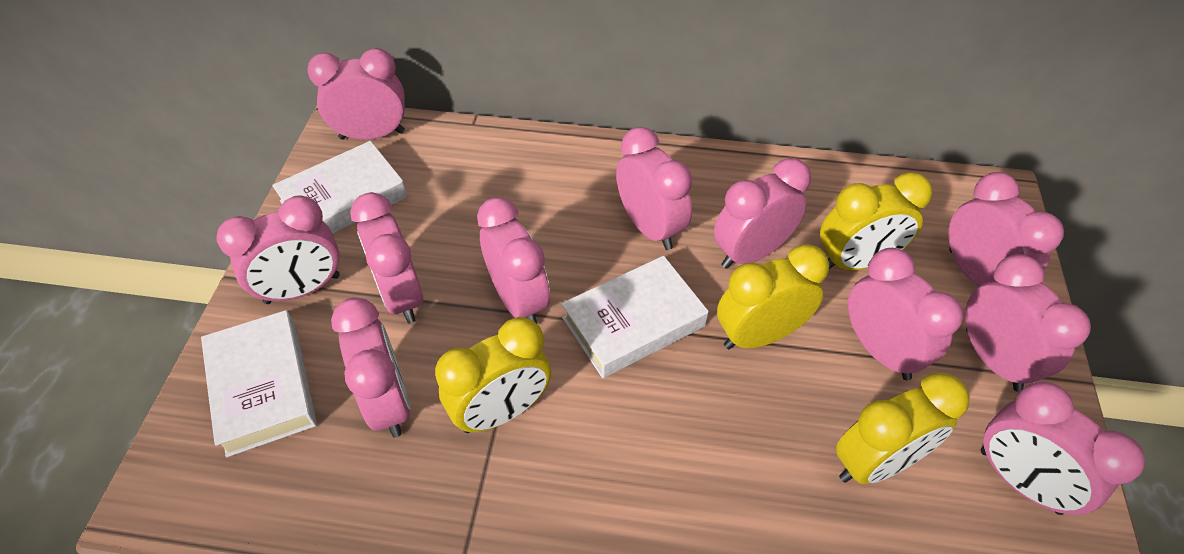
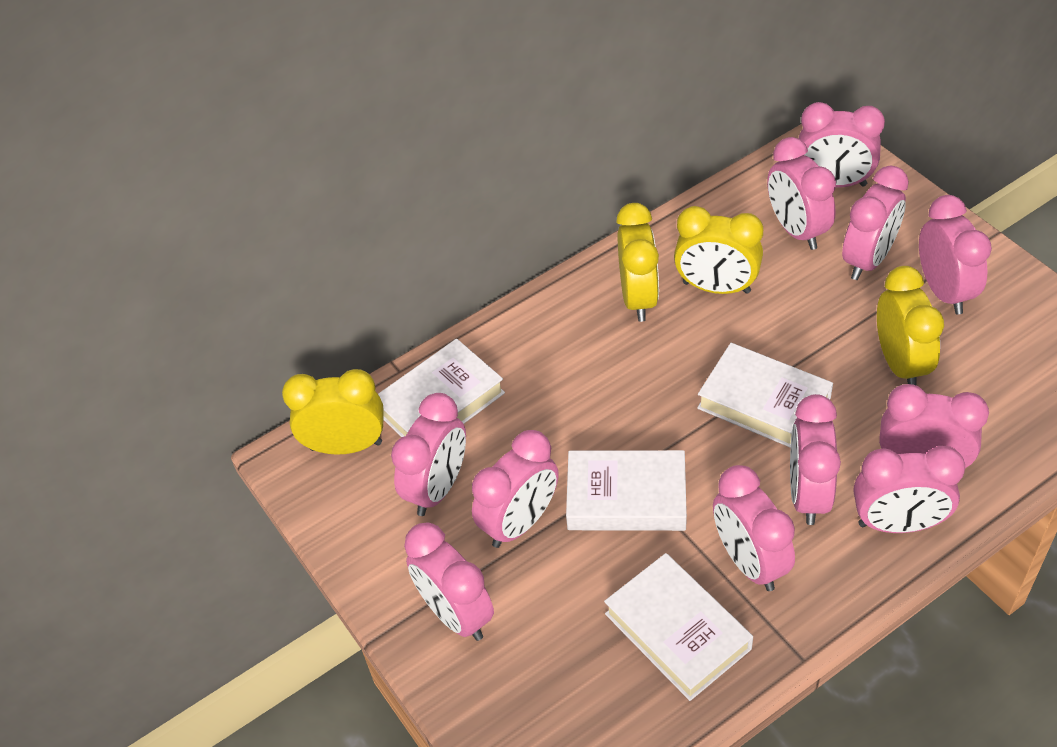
white book: [201,310,317,457] [272,141,408,234] [562,256,709,378] = 3 -> [378,339,505,437] [566,450,687,531] [604,553,753,701] [697,343,833,447] = 4

